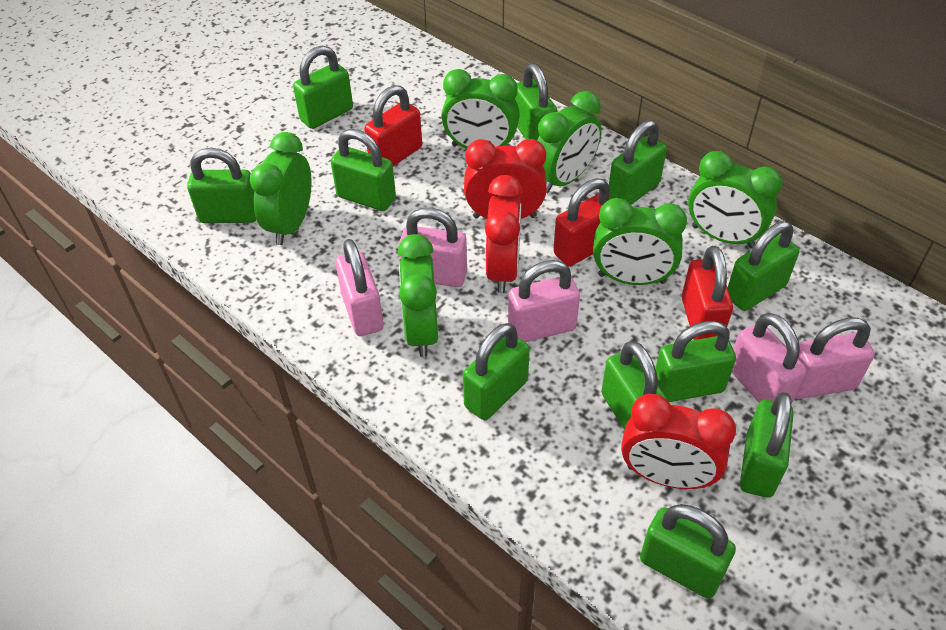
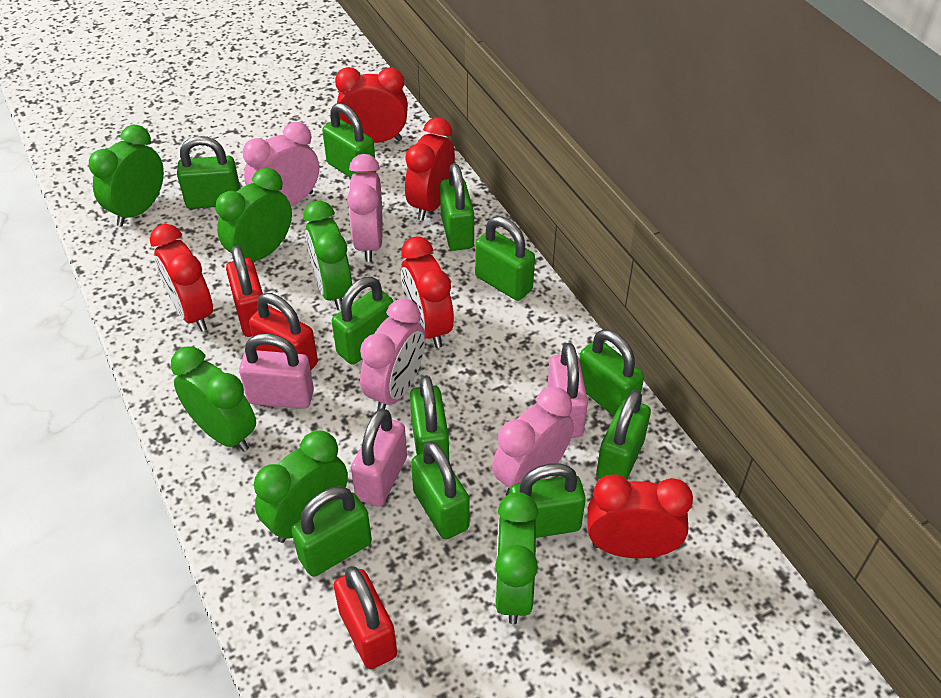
pink clock: none = 0 -> [243,122,319,206] [347,154,383,262] [360,298,425,410] [492,387,574,496] = 4
pink padlock: [335,239,383,336] [399,208,467,287] [508,260,580,342] [732,313,806,403] [795,317,875,399] = 5 -> [239,333,314,409] [351,408,407,507] [547,343,588,438] = 3
red clock: [464,139,547,219] [485,175,522,293] [621,394,736,489] = 3 -> [150,224,213,332] [335,67,408,143] [401,236,454,348] [405,118,455,221] [587,474,693,558] = 5

